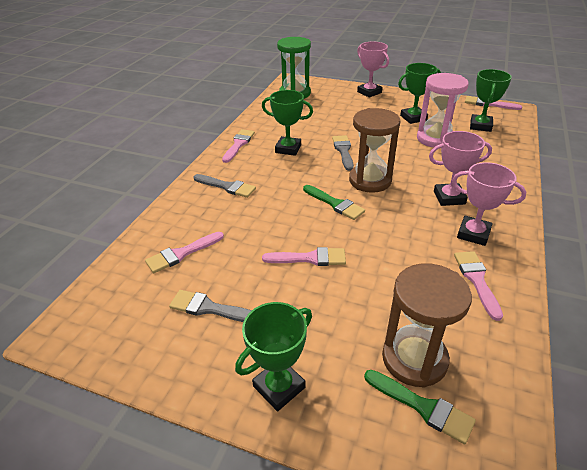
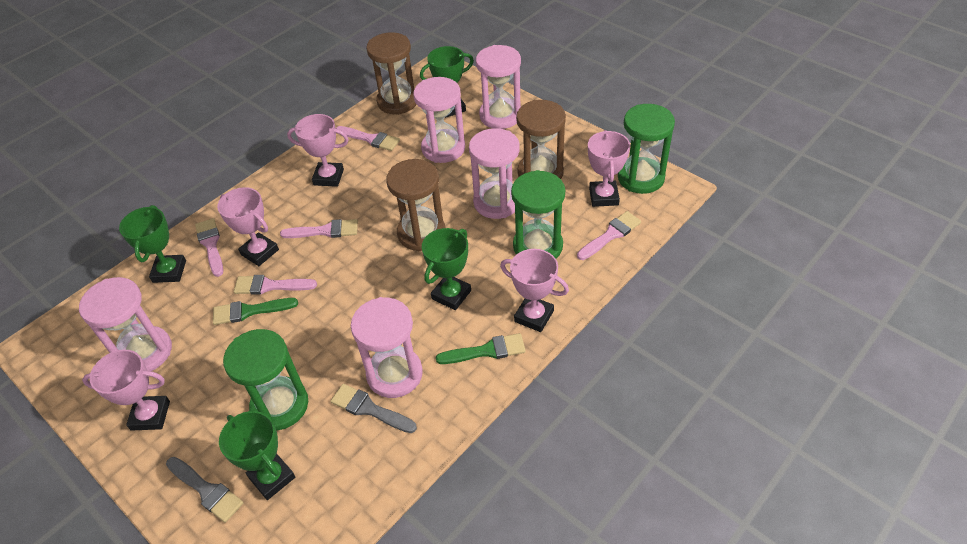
brown hourglass: [349,108,400,193] [382,263,472,388] = 2 -> [366,32,416,115] [386,159,445,251] [516,100,566,179] = 3
green hourglass: [277,37,311,99] = 1 -> [223,329,308,430] [511,170,565,258] [618,104,675,194] = 3
grey brush: [169,290,252,322] [193,174,256,198] [332,135,354,171] = 3 -> [166,457,243,523] [330,384,417,433] = 2
pink hourglass: [417,73,469,148] = 1 -> [79,277,172,371] [351,297,423,398] [413,77,465,163] [469,128,520,219] [476,45,521,129] = 5
pink trophy: [357,42,389,98] [429,131,492,206] [452,162,526,246] = 3 -> [82,350,170,431] [217,187,279,266] [287,114,349,187] [500,249,569,332] [588,130,630,207] = 5

